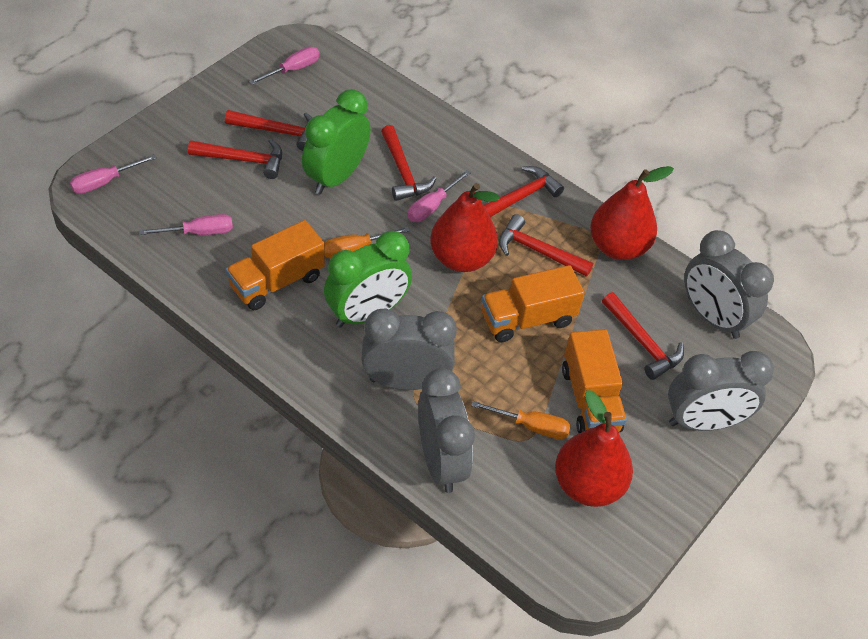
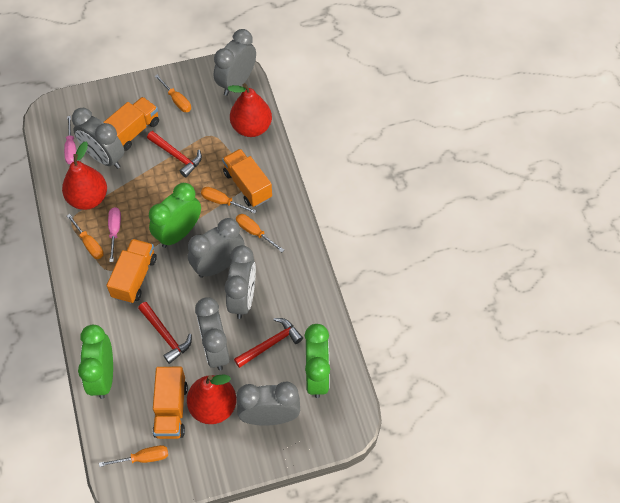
green clock: [302,89,371,194] [324,231,412,327] = 2 -> [78,325,113,399] [149,183,201,248] [305,324,330,398] = 3
grey clock: [362,309,457,390] [418,368,475,493] [668,351,774,431] [684,230,774,339] = 4 -> [72,108,124,169] [188,218,245,278] [195,297,230,371] [214,29,256,96] [225,245,256,319] [236,382,300,426] = 6
orange screwdriver: [324,227,410,258] [471,401,571,439] = 2 -> [67,214,104,259] [99,445,168,467] [154,75,191,112] [201,187,257,213] [236,214,284,252] = 5
orange truck: [226,220,325,310] [482,265,585,342] [562,329,627,433] = 3 -> [104,97,159,151] [106,239,157,304] [153,367,188,439] [222,149,272,207] = 4
pink screwdriver: [70,154,157,194] [139,214,233,235] [249,47,320,85] [408,170,471,222] = 4 -> [64,116,76,164] [108,207,121,262] = 2
red hammer: [188,139,282,179] [225,110,312,151] [381,125,437,201] [484,166,564,217] [499,214,593,277] [602,292,684,380] = 6 -> [138,302,192,364] [147,131,202,177] [234,318,303,368] = 3

